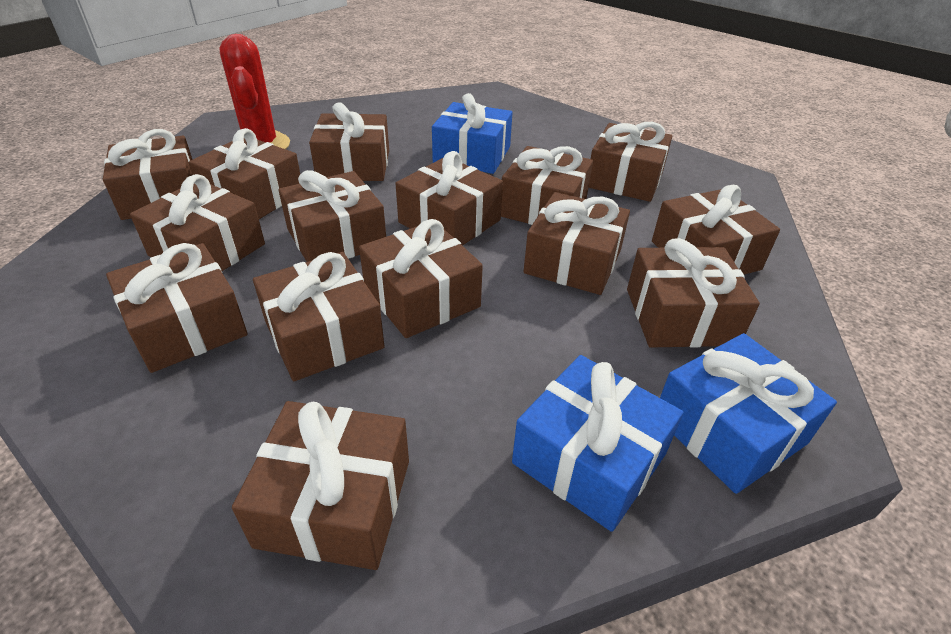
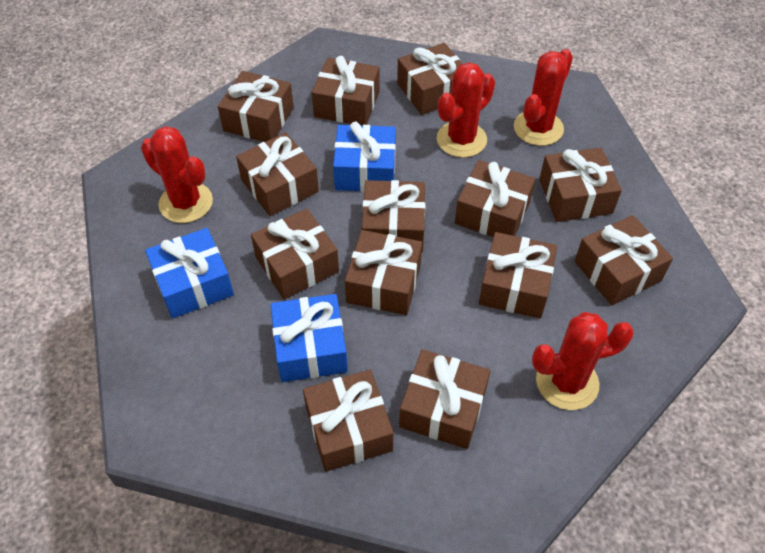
brown gift: [103,129,193,220] [106,243,248,373] [130,174,265,271] [189,128,300,219] [232,401,409,570] [253,252,385,381] [279,170,386,262] [309,102,389,181] [359,219,483,338] [395,151,503,246] [501,146,593,225] [524,192,630,295] [589,122,672,202] [627,238,760,348] [652,185,780,274] = 15 -> [218,71,294,142] [236,132,319,216] [251,208,339,299] [303,370,394,472] [312,56,380,125] [345,230,422,315] [362,180,425,253] [397,43,462,115] [399,349,490,449] [455,160,535,237] [479,232,557,319] [539,148,622,222] [575,215,673,305] = 13
red cactus: [220,34,290,149] = 1 -> [141,126,213,223] [437,62,495,158] [514,49,573,146] [532,312,634,410] = 4

